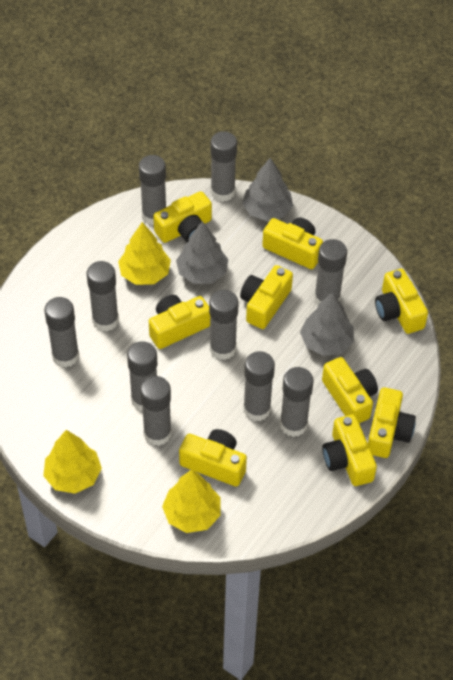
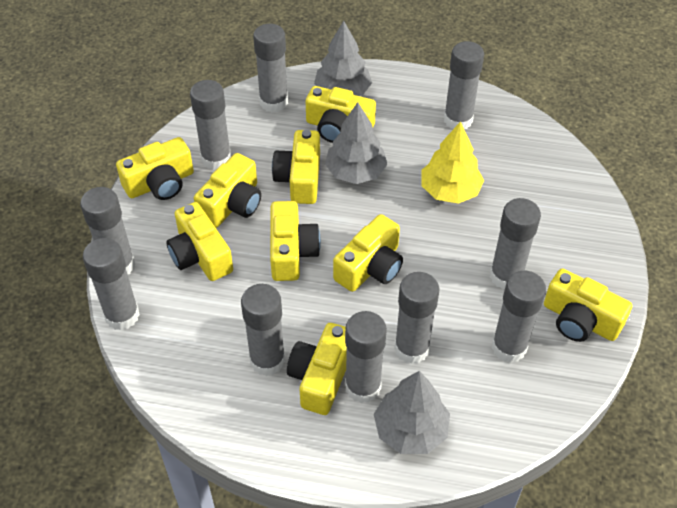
yellow tree: [43,430,102,494] [118,222,171,285] [162,470,221,533] = 3 -> [421,121,484,204] = 1

